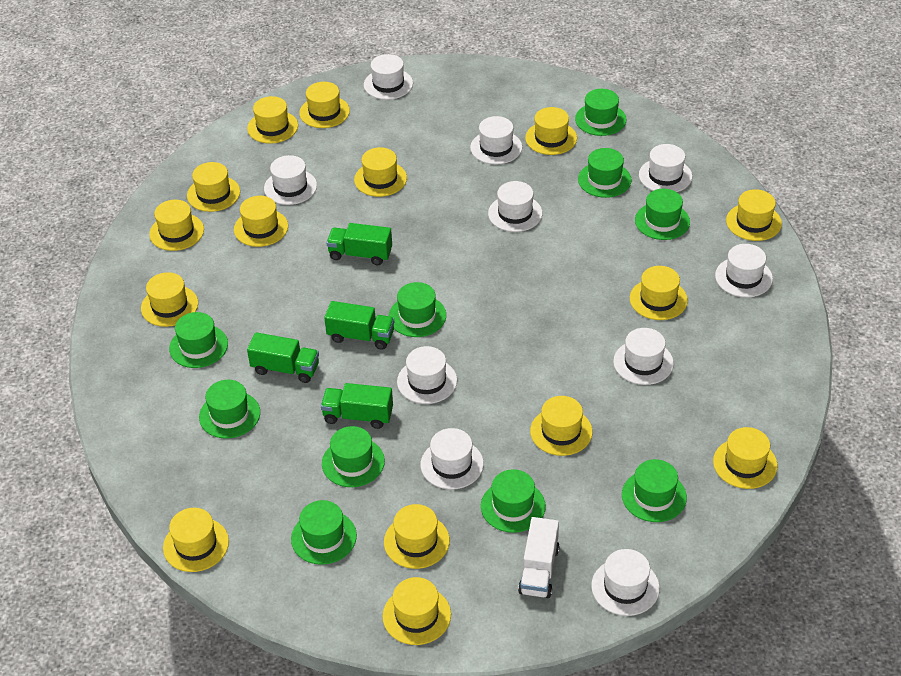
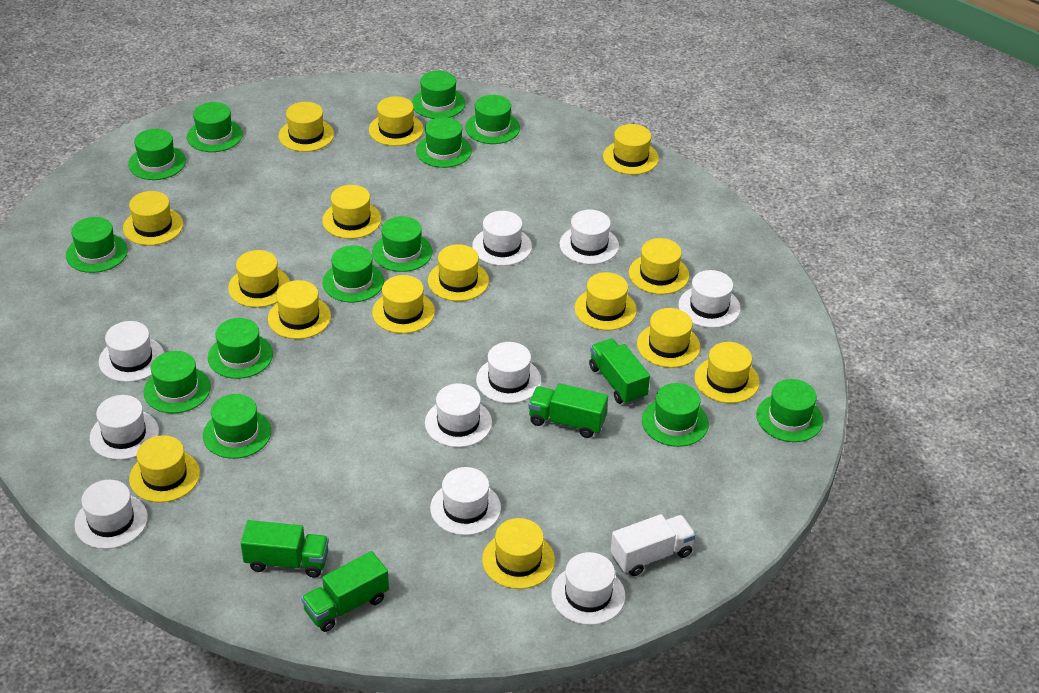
green hat: [169,312,228,368] [199,380,260,439] [291,500,357,565] [322,426,385,487] [389,282,446,337] [481,469,546,533] [575,89,626,136] [578,148,632,198] [622,459,687,522] [635,189,690,240] = 10 -> [66,217,128,273] [128,129,186,180] [143,351,211,413] [187,102,243,152] [203,394,271,459] [208,318,273,379] [322,245,384,302] [372,216,432,272] [412,71,466,119] [416,117,472,168] [465,95,520,144] [642,383,709,447] [756,379,823,442] = 13

